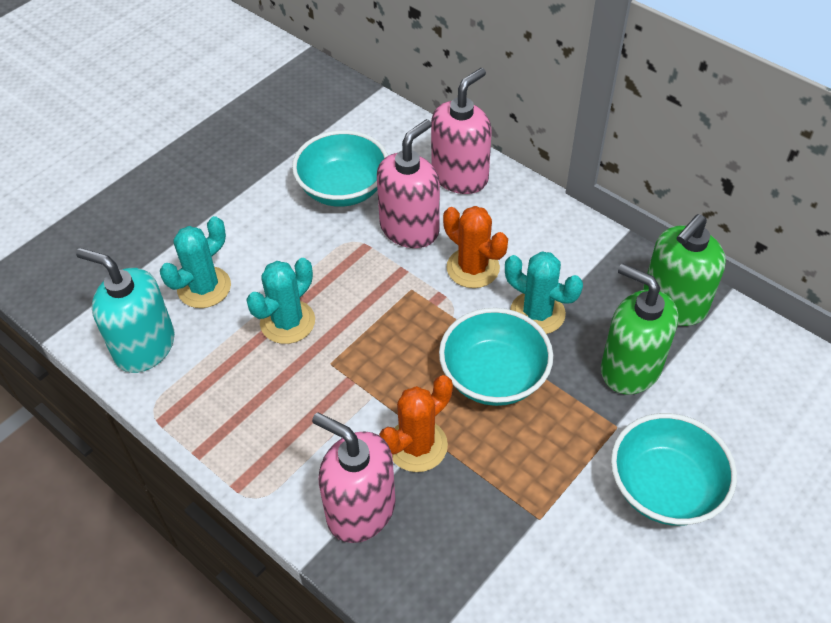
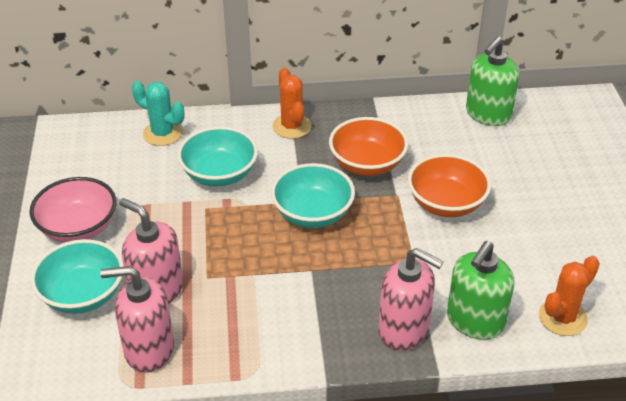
orange bowl: none = 0 -> [329,117,408,176] [408,154,491,217] = 2
pink bowl: none = 0 -> [30,177,116,243] = 1
turquoise cactus: [160,216,231,308] [246,258,315,344] [505,251,583,334] = 3 -> [132,81,185,146] = 1
turquoise soap dispenser: [76,248,175,373] = 1 -> none = 0

